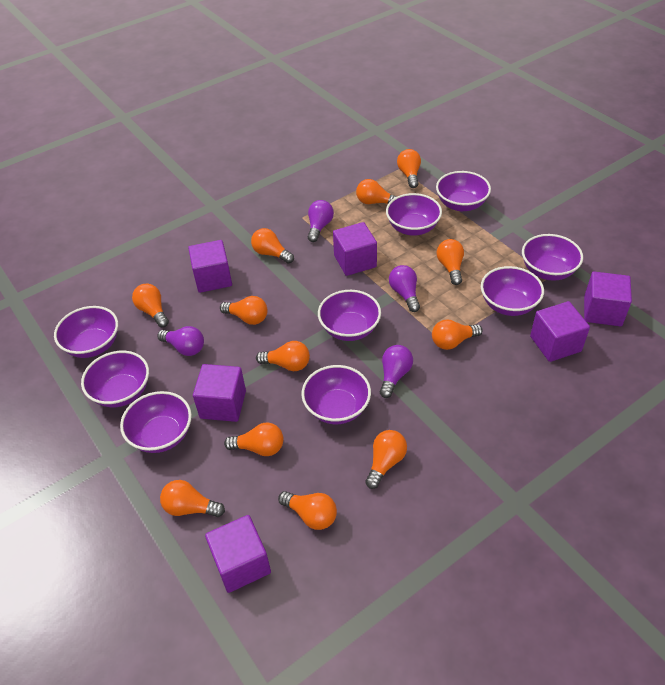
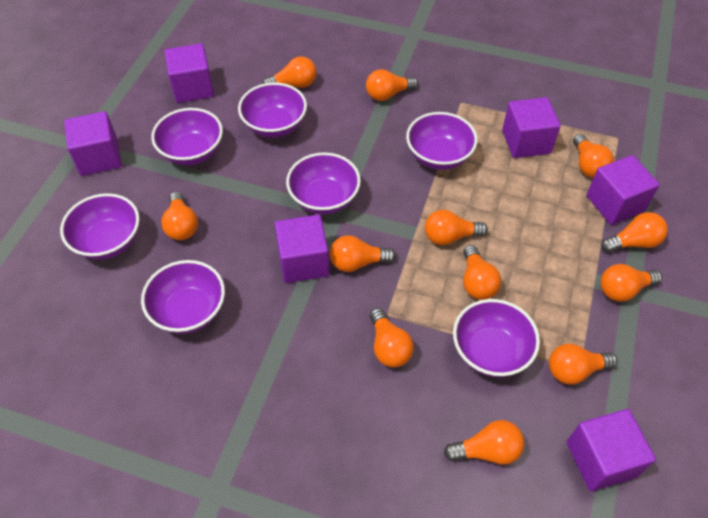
purple bowl: [54,306,118,358] [81,351,149,407] [120,391,192,453] [301,365,371,424] [318,290,381,341] [386,193,442,236] [436,171,491,211] [481,266,544,316] [522,234,583,281] = 9 -> [60,193,140,260] [141,260,225,334] [151,108,223,165] [238,82,307,138] [286,152,361,214] [406,112,478,170] [453,299,540,377] = 7
purple light bulb: [157,326,204,356] [308,200,334,242] [380,345,413,398] [389,265,420,312] = 4 -> none = 0

